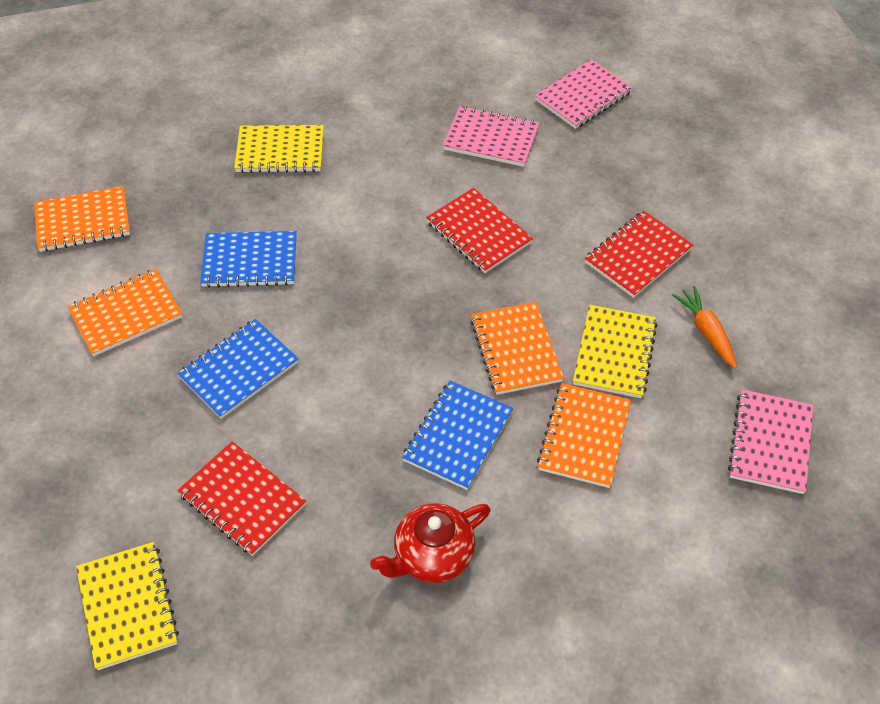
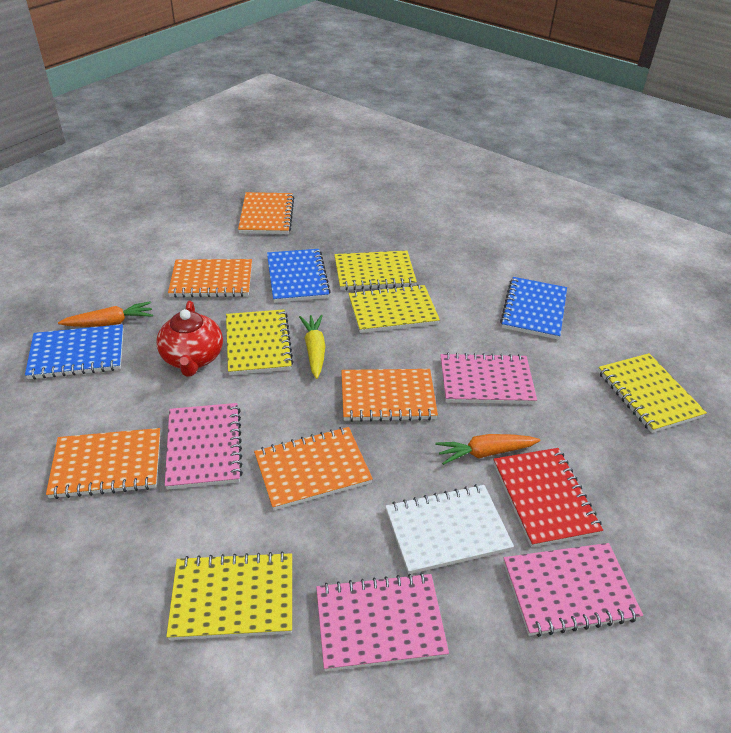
orange carrot: [672,286,737,368] = 1 -> [58,301,153,327] [435,434,540,465] = 2
orange notebook: [34,186,130,252] [68,269,182,356] [470,302,564,395] [537,383,631,488] = 4 -> [46,428,161,499] [168,259,252,297] [238,192,294,234] [254,427,373,510] [341,369,438,422] = 5
pink notebook: [443,106,540,167] [535,59,633,129] [728,390,813,494] = 3 -> [165,403,243,490] [316,573,449,671] [440,353,537,404] [503,543,643,637] = 4
red notebook: [177,441,306,556] [426,188,533,273] [585,211,693,298] = 3 -> [493,448,603,547] = 1
white notebook: none = 0 -> [385,484,514,574] = 1
yellow carrot: none = 0 -> [299,315,325,379] = 1
yellow notebook: [76,542,179,670] [234,125,324,173] [573,305,657,398] = 3 -> [166,552,292,640] [226,309,294,375] [334,251,417,290] [348,284,440,333] [598,353,707,433] = 5

